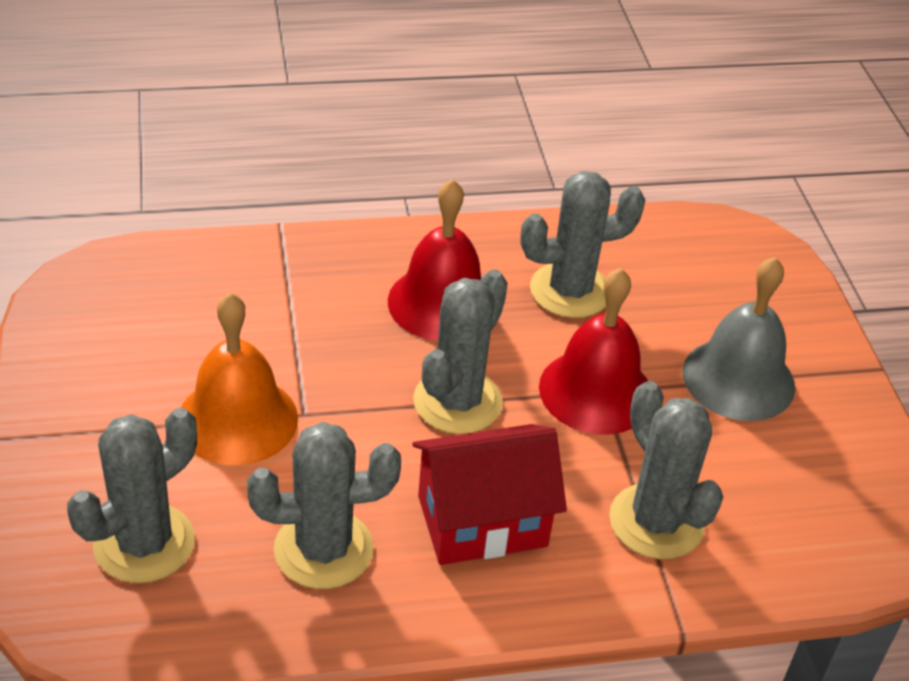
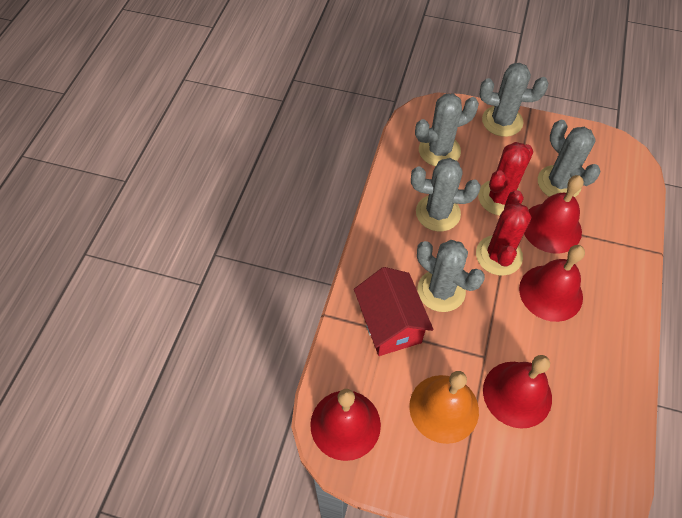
grey bell: [683,257,795,421] = 1 -> none = 0
red bell: [388,179,481,341] [539,268,648,435] = 2 -> [310,389,381,461] [483,355,552,429] [519,245,585,322] [524,175,584,254] = 4
red cactus: none = 0 -> [476,190,531,276] [478,142,533,216] = 2

